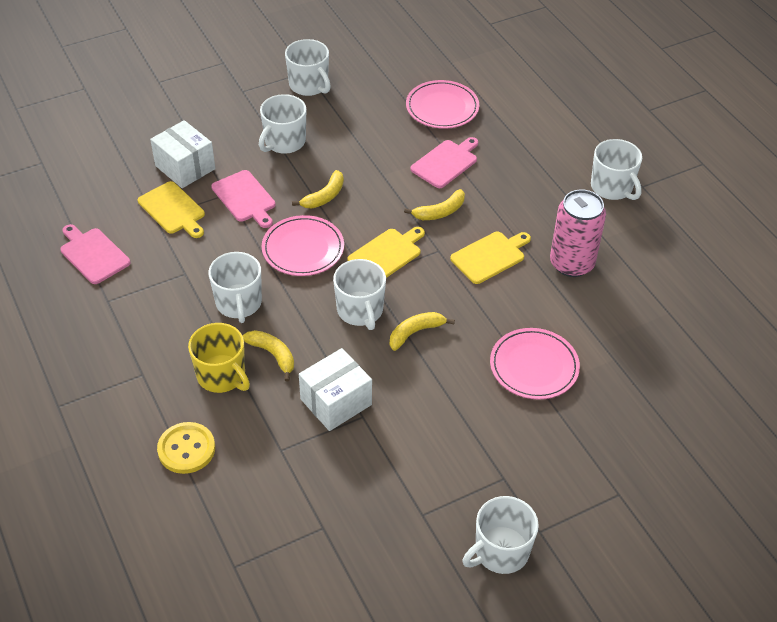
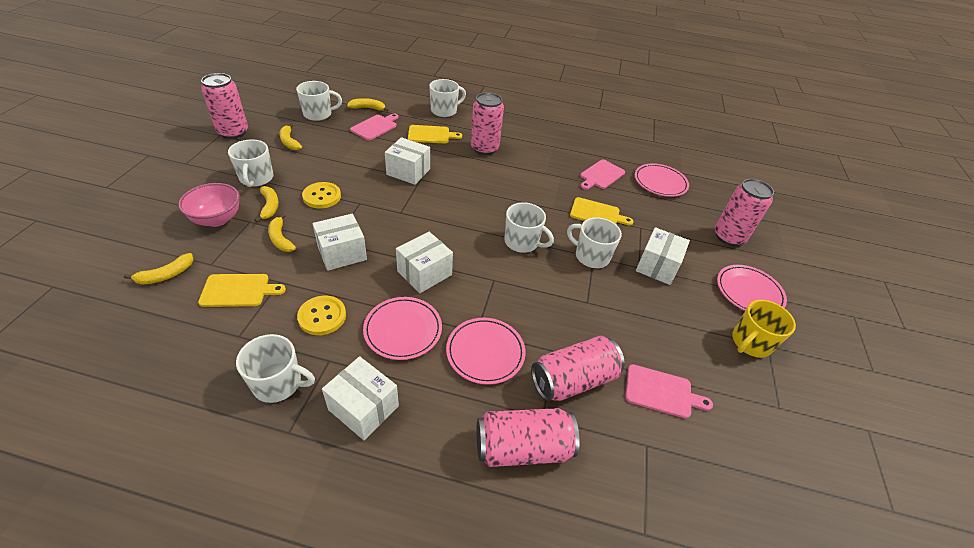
pink bowl: none = 0 -> [178,183,240,227] = 1
pink can: [550,189,606,277] = 1 -> [201,73,248,139] [471,92,504,155] [477,408,580,467] [531,336,625,401] [715,179,774,246] = 5
pink plate: [262,215,344,276] [406,80,479,129] [490,328,580,400] = 3 -> [363,297,442,360] [446,318,526,385] [635,163,689,197] [717,265,787,311] = 4
white box: [150,120,215,188] [299,348,372,431] = 2 -> [312,214,367,271] [322,356,399,440] [385,137,430,185] [396,232,453,293] [636,227,690,285] = 5
yellow banana: [242,330,294,381] [292,170,344,208] [390,312,455,351] [404,189,465,220] = 4 -> [124,253,194,285] [255,186,279,222] [268,213,296,252] [279,123,302,150] [347,98,388,112] = 5
yellow button: [157,422,215,474] = 1 -> [297,296,346,335] [302,182,341,208] = 2

